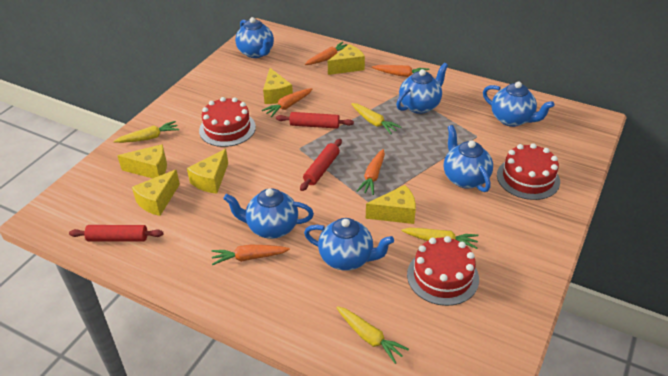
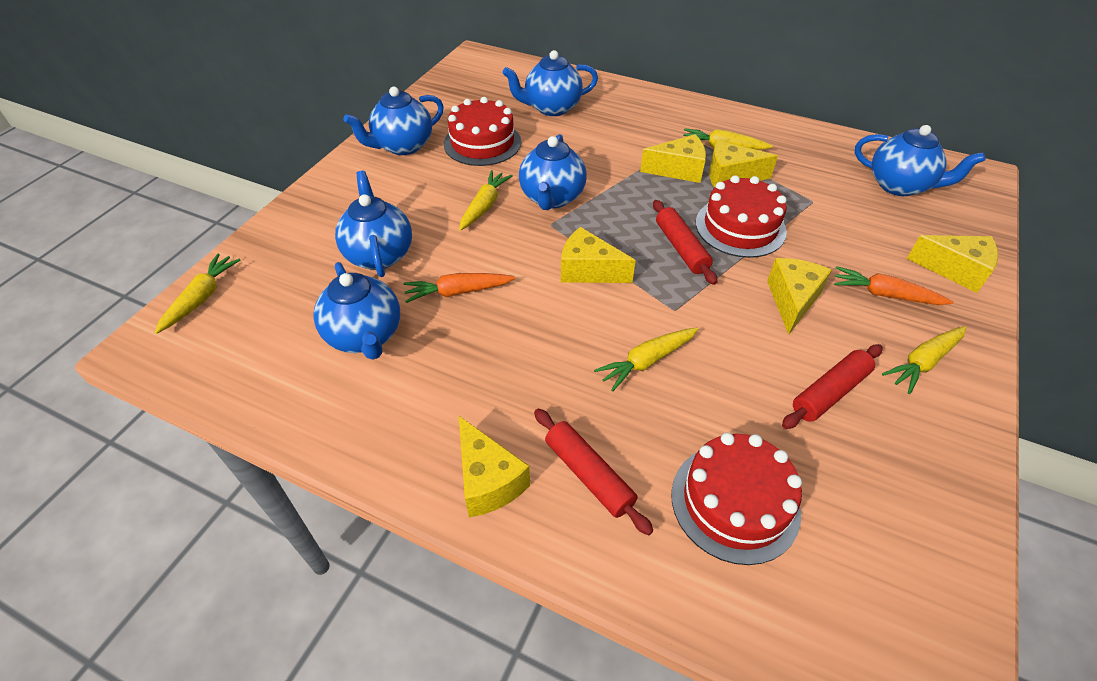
orange carrot: [212,245,290,265] [262,88,312,117] [305,42,347,65] [357,149,385,195] [372,65,430,77] = 5 -> [403,273,515,303] [834,266,954,305] = 2
yellow carrot: [113,121,179,143] [336,306,409,364] [351,103,401,134] [401,228,479,249] = 4 -> [155,254,240,334] [459,170,513,231] [594,328,698,391] [683,129,773,150] [882,326,966,394] = 5

